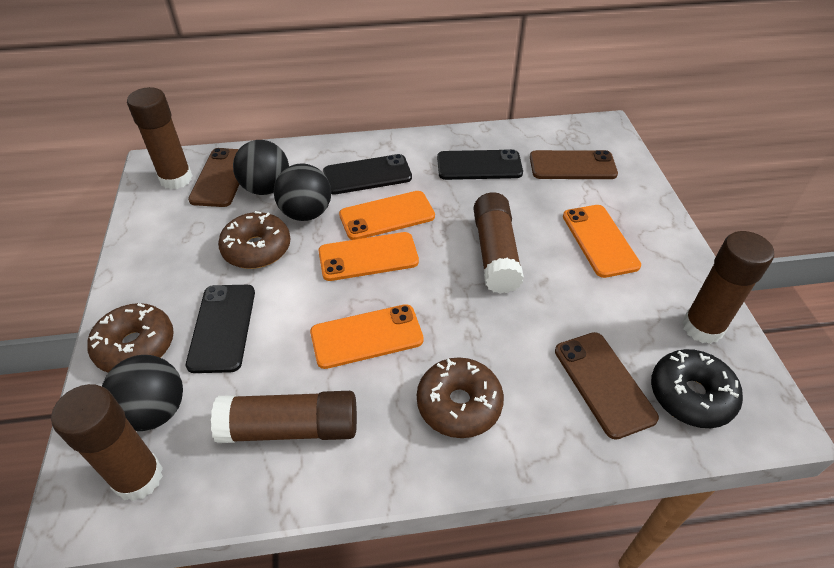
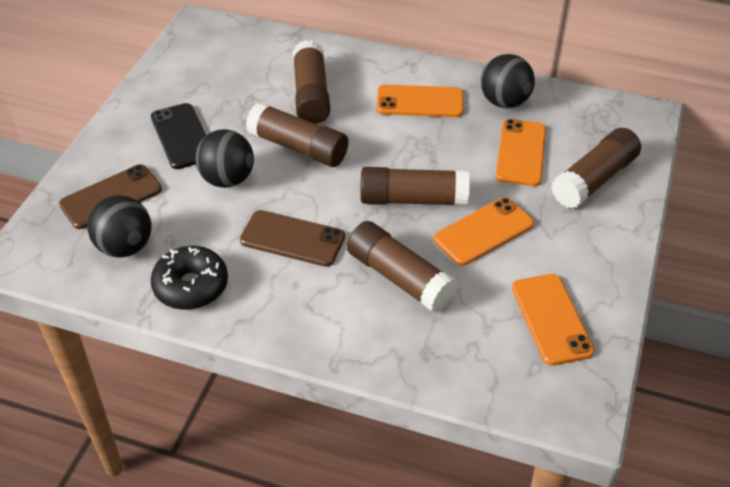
black phone: [186,285,255,373] [323,154,412,195] [437,149,523,180] = 3 -> [151,103,206,169] = 1
brown donut: [87,303,174,373] [218,211,290,269] [417,357,504,438] = 3 -> none = 0
brown phone: [188,148,239,207] [530,150,618,179] [555,332,659,440] = 3 -> [59,164,162,229] [240,210,345,267] = 2

